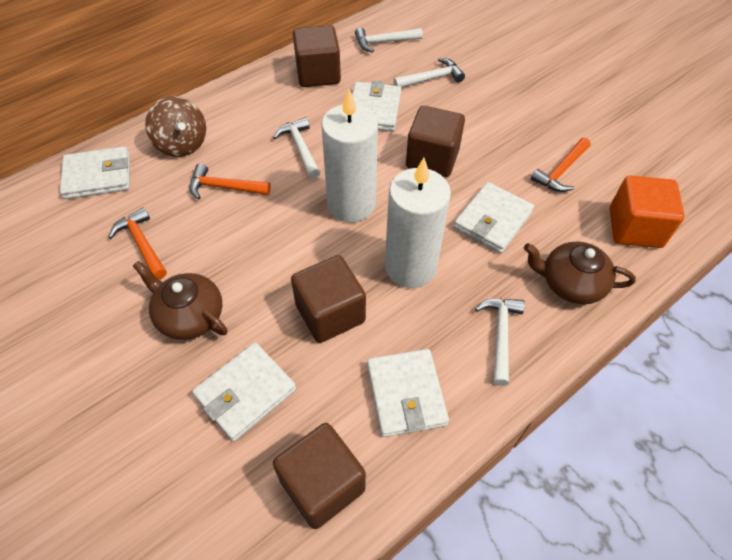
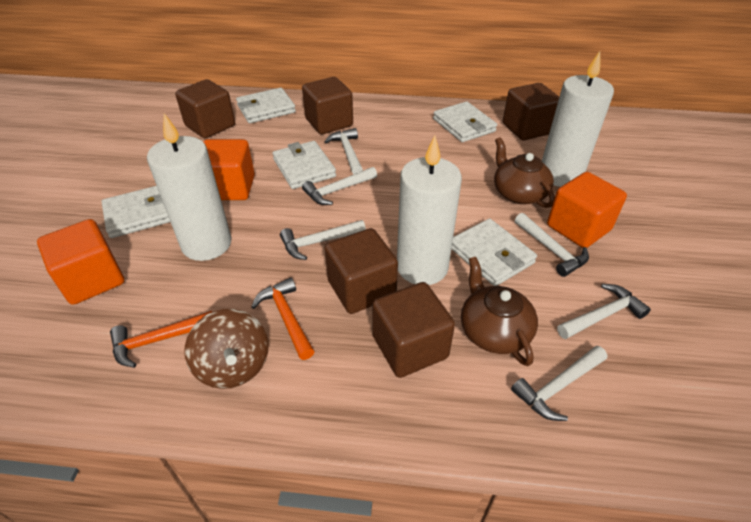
brown cube: [273,423,366,529] [291,255,366,343] [293,25,341,87] [406,106,465,177] = 4 -> [175,79,235,138] [302,77,353,134] [325,228,398,314] [372,282,455,378] [503,83,559,140] = 5
orange cube: [609,176,685,248] = 1 -> [37,219,124,305] [203,139,255,200] [547,172,627,248] = 3
orange hammer: [109,207,167,279] [189,163,271,200] [531,138,591,192] = 3 -> [110,311,212,368] [251,278,315,360] = 2
white candle: [321,89,378,222] [385,158,451,288] = 2 -> [147,113,232,261] [397,135,462,285] [542,51,614,187] = 3
white hammer: [273,117,320,179] [355,27,423,52] [393,58,465,88] [475,298,525,386] = 4 -> [280,220,366,260] [302,167,377,205] [325,128,363,174] [511,346,607,421] [515,213,589,277] [557,284,651,339] = 6

